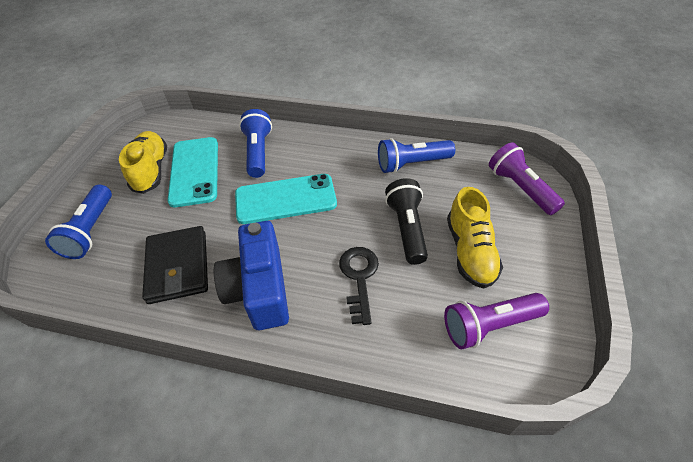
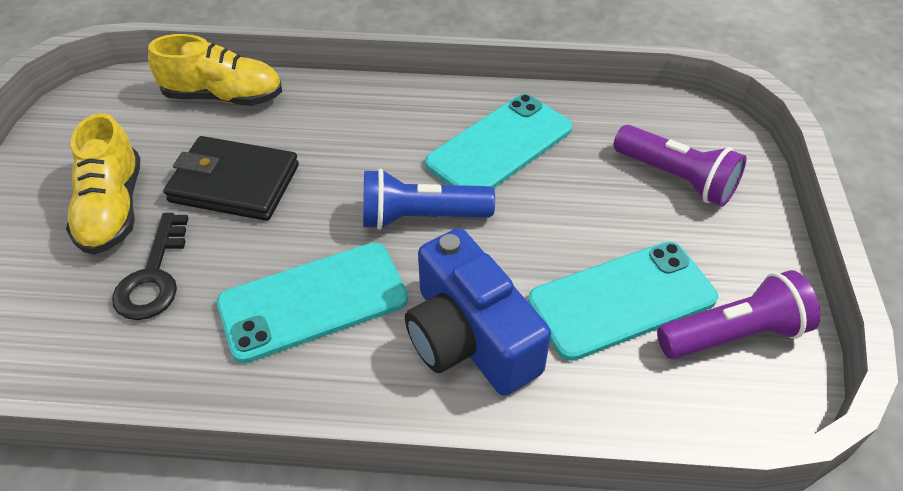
black flashlight: [385,178,428,265] = 1 -> none = 0
blue flashlight: [45,184,112,259] [239,109,272,178] [378,138,455,173] = 3 -> [363,169,495,230] = 1
turquoise phone: [168,137,218,207] [235,174,337,224] = 2 -> [217,242,408,363] [425,94,573,188] [528,241,718,361] = 3

